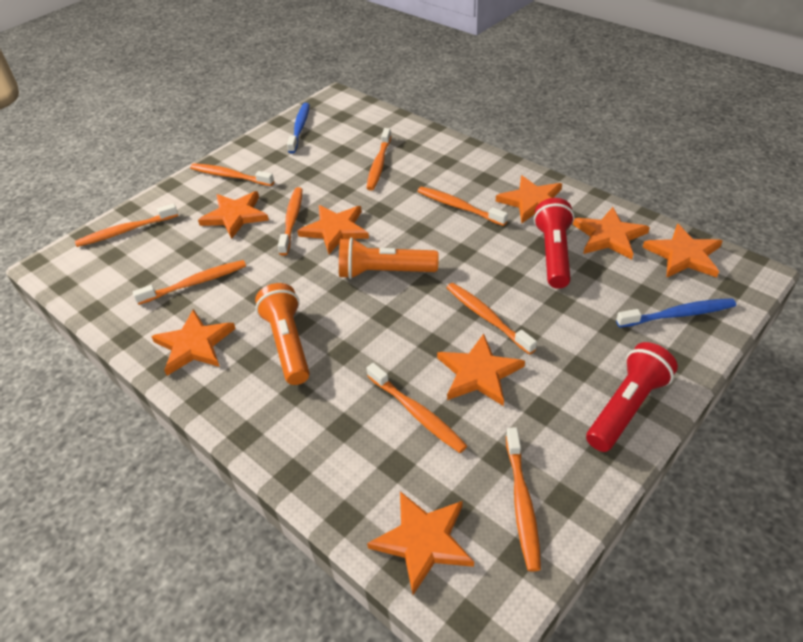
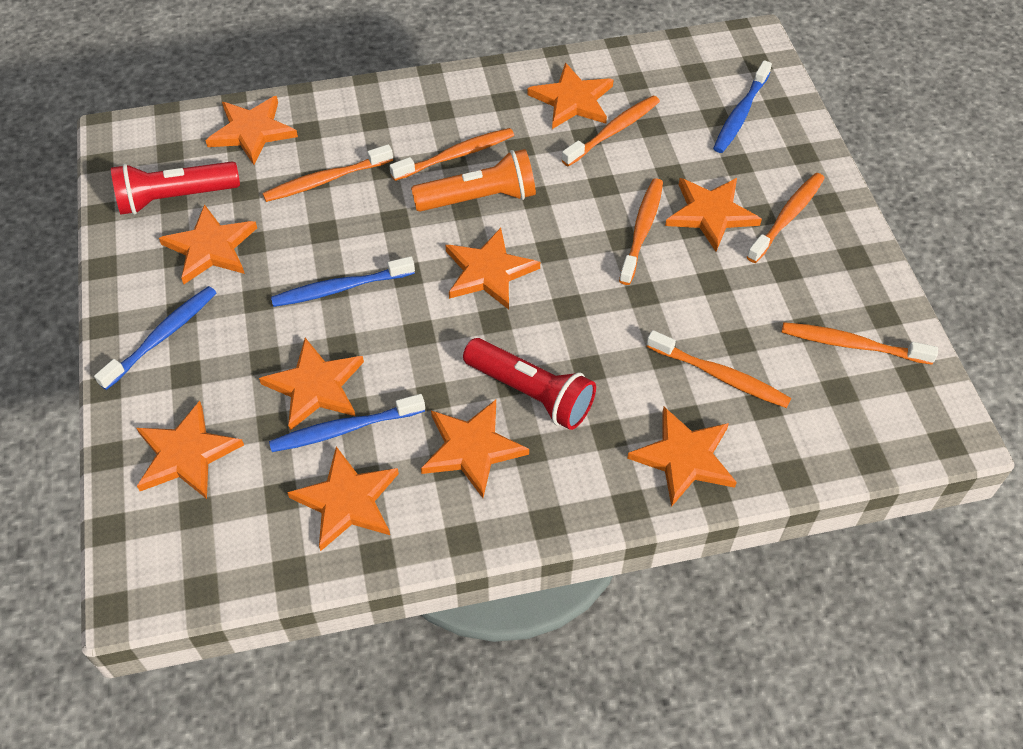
blue toothbrush: [287,103,310,154] [616,298,736,328] = 2 -> [94,286,217,390] [269,394,425,452] [271,256,415,307] [713,60,772,153] = 4
orange flashlight: [255,283,310,385] [339,237,439,279] = 2 -> [411,149,536,212] = 1
orange star: [151,309,236,376] [198,191,269,239] [297,205,369,254] [367,491,474,595] [437,334,525,406] [496,175,562,223] [573,207,650,260] [643,224,722,278] = 8 -> [136,401,244,499] [159,204,257,284] [205,96,298,165] [259,338,364,431] [287,446,399,551] [421,400,529,498] [445,228,540,310] [527,63,614,129] [627,407,737,507] [665,178,762,252] = 10
orange toothbrush: [75,203,178,247] [133,260,246,305] [190,163,274,186] [278,187,303,256] [366,128,391,191] [367,363,467,453] [417,186,508,226] [447,283,537,355] [506,427,541,572] = 9 -> [262,144,393,202] [389,128,514,181] [562,96,660,166] [619,178,663,285] [646,330,791,408] [747,173,825,263] [782,322,938,365] = 7

